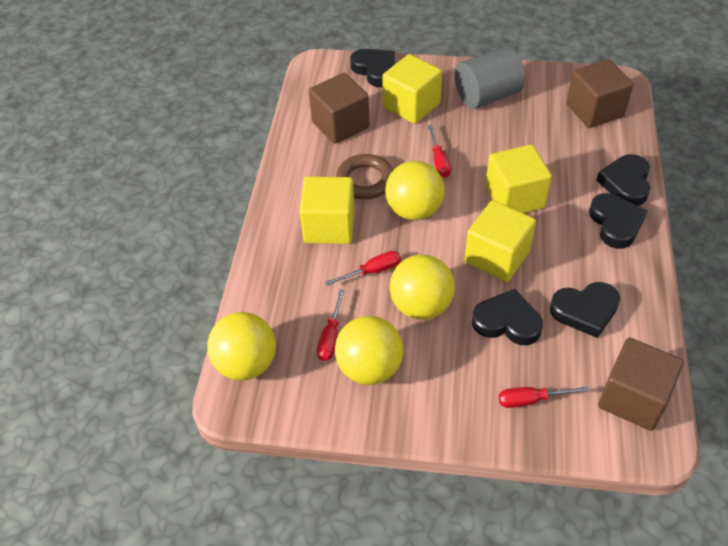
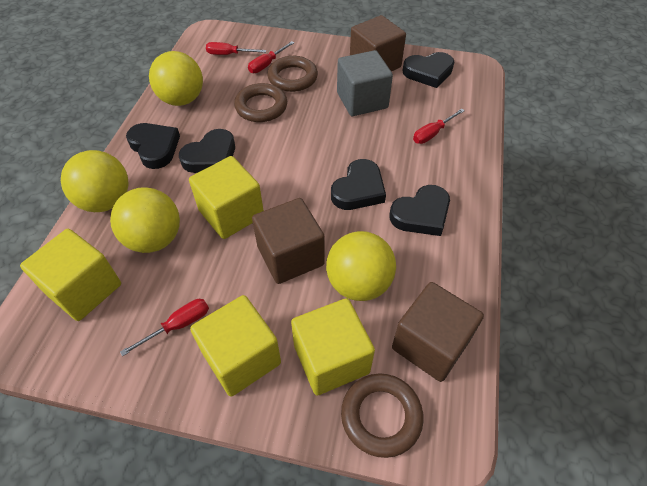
brown ring: [336,154,393,199] = 1 -> [234,83,287,122] [267,56,318,92] [341,373,424,458] = 3
grey cube: none = 0 -> [337,50,393,116] = 1
grey cylinder: [455,47,525,109] = 1 -> none = 0

